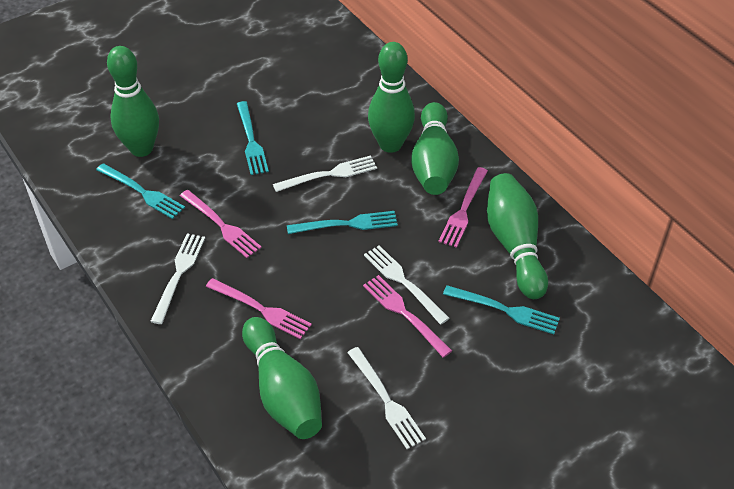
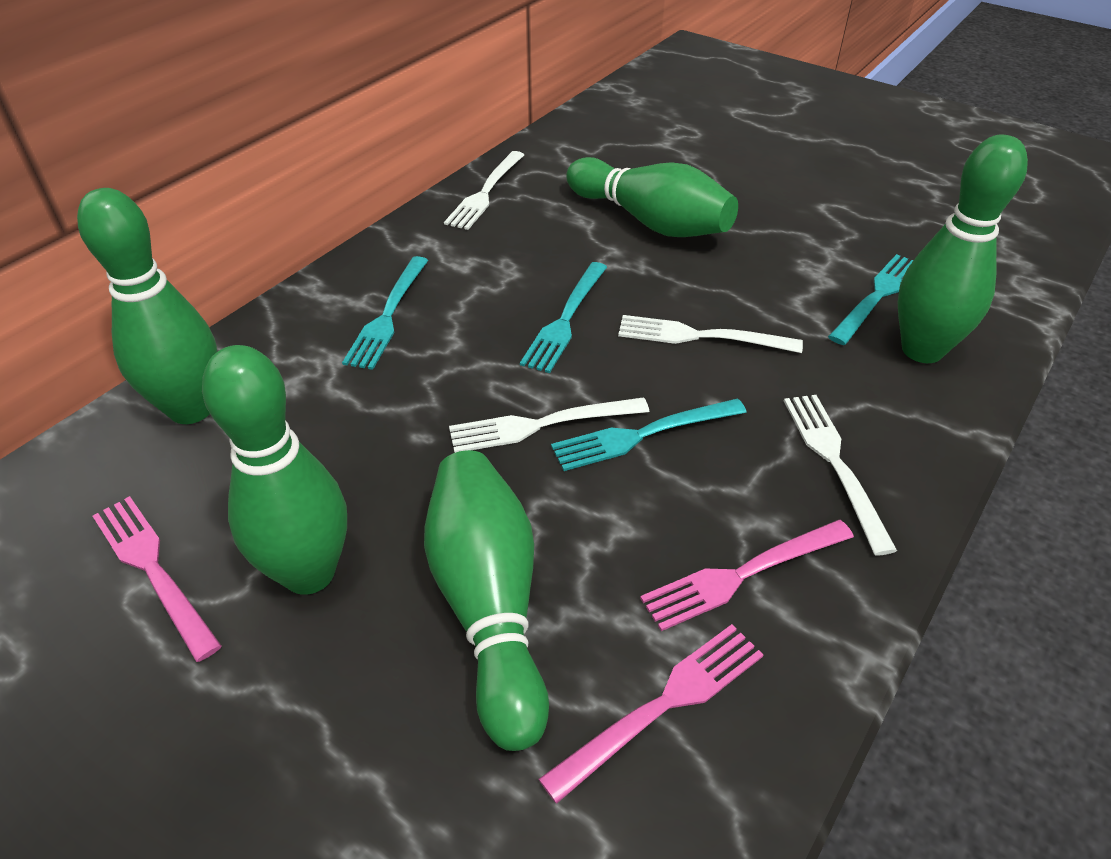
pink fork: [180,190,262,258] [206,278,312,340] [363,275,452,358] [439,167,488,248] = 4 -> [93,496,222,662] [539,624,763,804] [640,520,854,631] = 3

